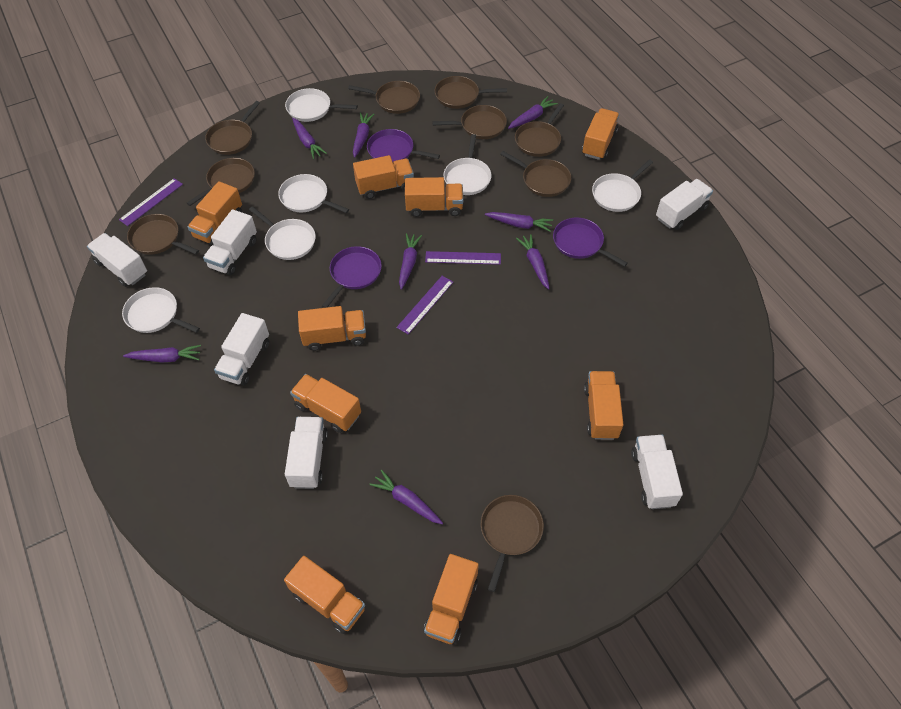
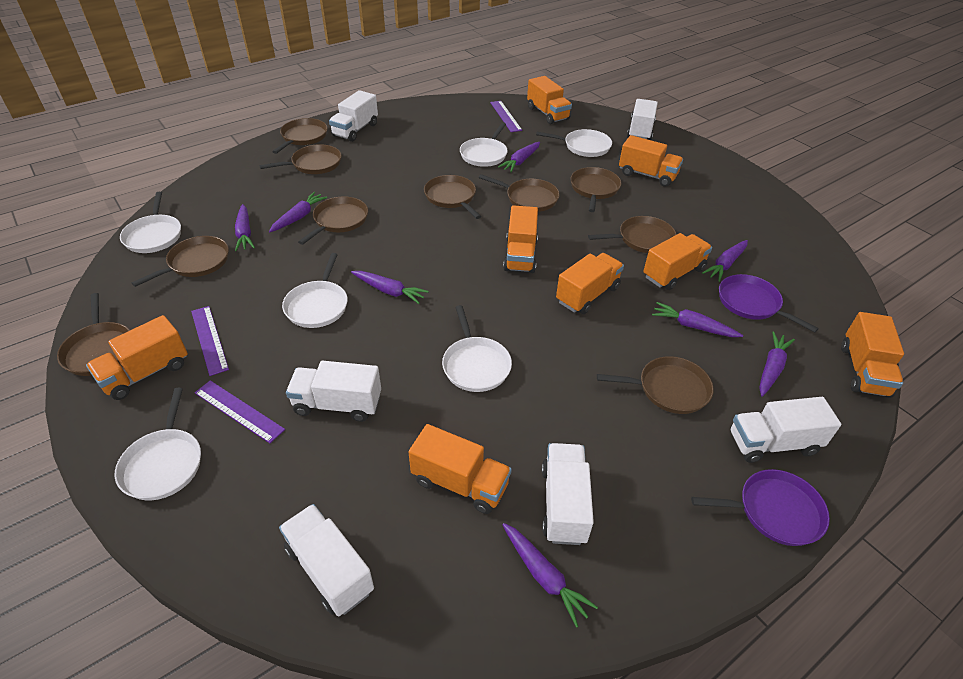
brown pan: [127,214,199,255] [187,158,255,206] [205,101,260,155] [348,81,420,114] [432,105,507,139] [435,76,507,109] [481,495,544,592] [500,151,571,197] [515,103,564,157] = 9 -> [57,293,130,376] [131,236,229,287] [259,144,342,174] [272,118,328,154] [298,196,368,245] [424,175,481,219] [479,174,560,212] [570,167,621,212] [588,216,677,253] [597,356,714,414] = 10
orange truck: [188,181,242,245] [284,556,365,634] [290,374,361,433] [298,306,366,351] [353,155,414,199] [405,177,463,217] [424,554,479,644] [582,108,619,160] [584,371,624,440] = 9 -> [86,315,188,400] [409,424,512,514] [503,205,538,273] [527,76,572,124] [556,253,624,314] [619,135,683,187] [643,233,712,290] [841,312,904,398] = 8
purple pan: [322,246,382,308] [367,129,440,162] [553,218,628,267] = 3 -> [691,469,830,546] [719,274,819,333] = 2

